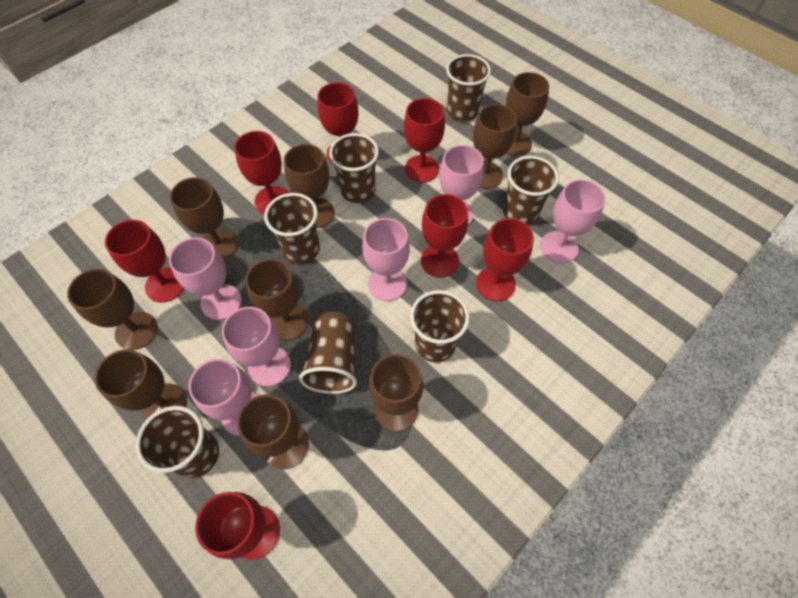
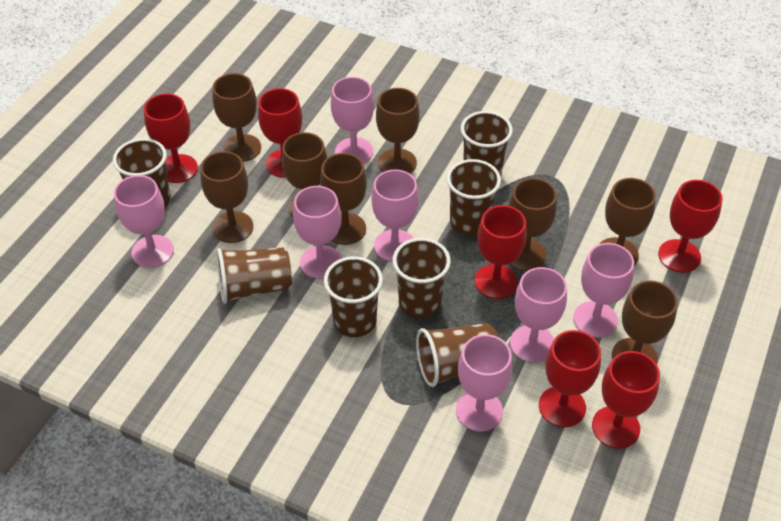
brown goblet: [67,269,158,350] [95,349,187,421] [170,177,238,260] [237,394,309,469] [245,259,308,340] [284,144,335,228] [369,354,423,431] [473,104,517,189] [506,72,549,157] = 9 -> [200,151,253,243] [213,73,261,162] [282,132,327,218] [320,153,367,245] [376,88,420,174] [509,178,557,271] [600,178,656,266] [612,280,678,364] = 8
pink goblet: [169,237,242,320] [189,359,259,436] [222,307,291,387] [362,218,410,301] [439,145,484,225] [540,179,606,263] = 6 -> [114,175,174,268] [293,186,342,279] [331,77,374,164] [372,170,419,262] [456,334,512,432] [510,267,567,363] [573,243,634,338] = 7
red goblet: [105,219,184,303] [195,492,280,560] [234,131,289,214] [317,82,359,164] [404,98,445,183] [421,194,468,278] [476,218,534,301] = 7 -> [144,93,198,183] [258,88,302,178] [475,205,527,299] [539,330,601,427] [592,351,660,449] [658,180,723,273] = 6

